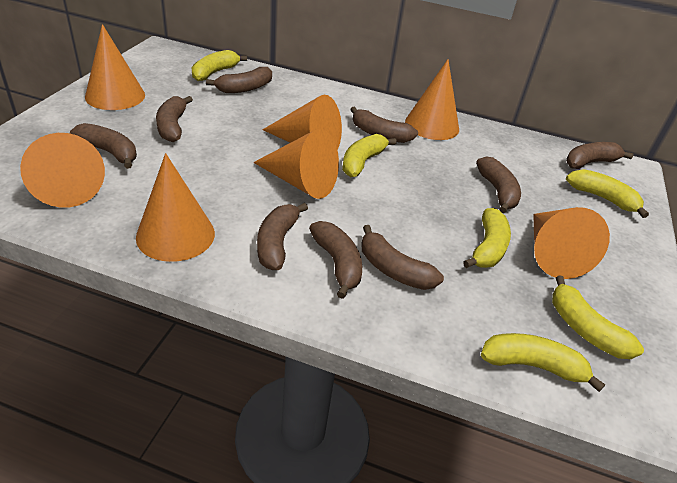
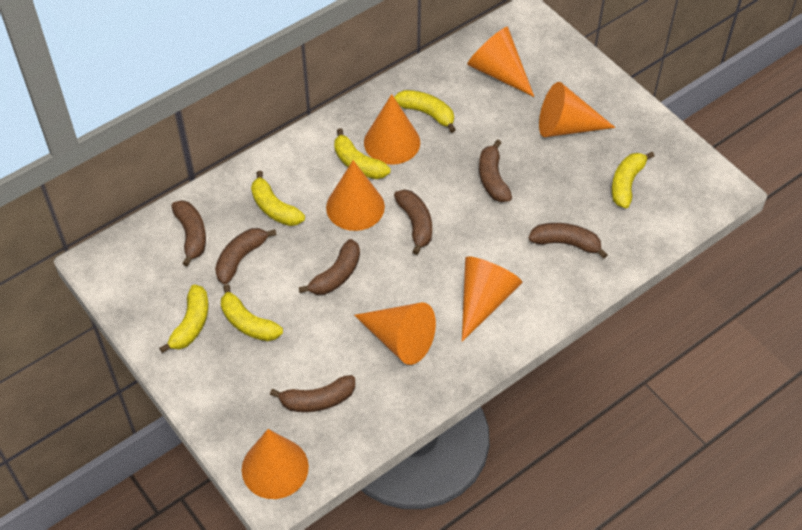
brown banana: [70,123,137,169] [156,96,193,142] [206,67,272,93] [257,203,308,270] [309,221,362,299] [350,107,418,143] [362,225,444,290] [476,157,521,213] [566,142,634,169] = 9 -> [171,200,206,266] [215,228,277,284] [270,375,355,412] [299,239,360,295] [394,189,432,255] [479,139,512,202] [529,223,608,258] = 7

